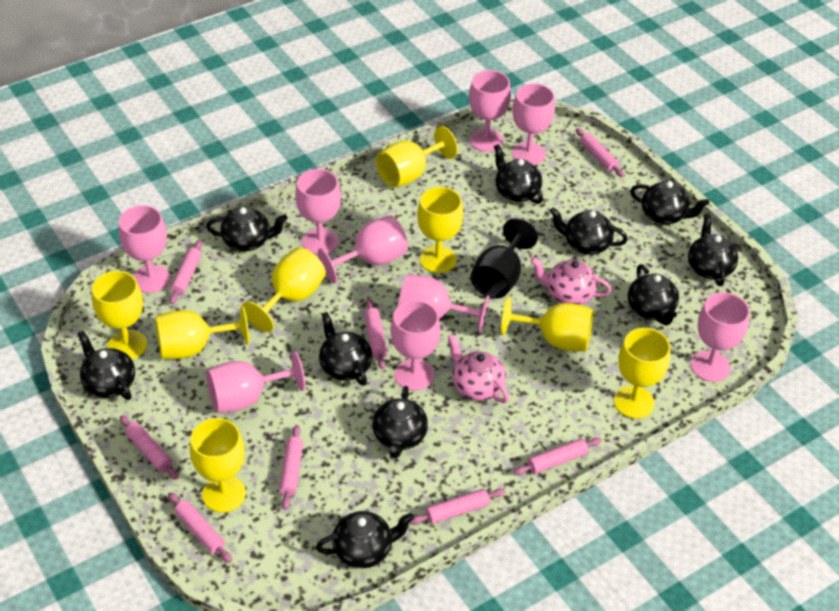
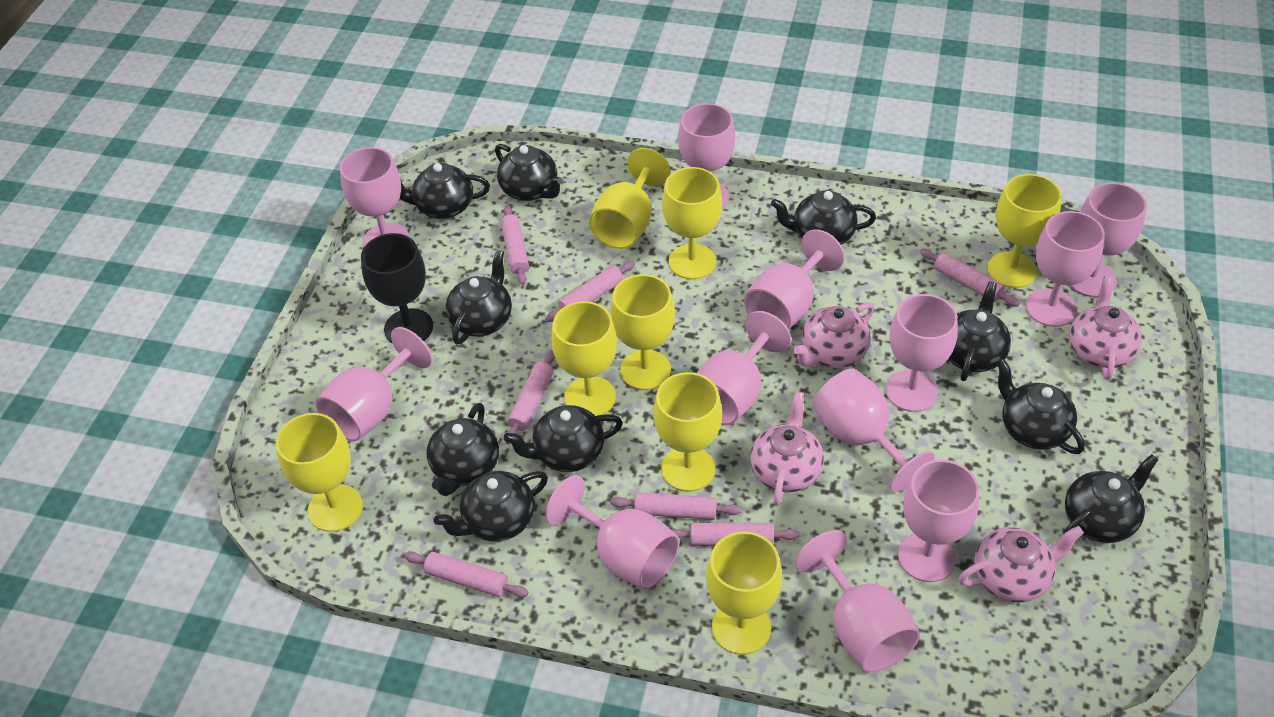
pink goblet: [119,205,170,293] [206,351,305,413] [295,169,341,255] [318,215,408,283] [391,300,441,391] [398,274,490,333] [469,70,511,152] [512,83,555,165] [691,292,750,382] = 9 -> [316,327,432,441] [340,147,409,247] [545,475,679,590] [678,103,735,208] [697,311,791,425] [744,229,845,329] [795,530,920,672] [813,368,934,492] [886,294,958,412] [898,460,979,582] [1026,211,1105,327] [1070,182,1147,297] = 12
pink rolling pin: [120,415,179,480] [168,492,232,563] [169,240,202,304] [279,425,303,509] [364,299,388,369] [410,488,505,525] [514,437,602,475] [576,128,624,177] = 8 -> [404,552,529,597] [501,205,529,285] [505,350,555,445] [545,261,635,322] [611,492,741,520] [671,523,799,546] [920,249,1020,307] = 7
pink teapot: [448,334,509,403] [530,257,611,305] = 2 -> [750,392,824,506] [793,302,874,368] [959,526,1084,602] [1069,276,1142,380] = 4

